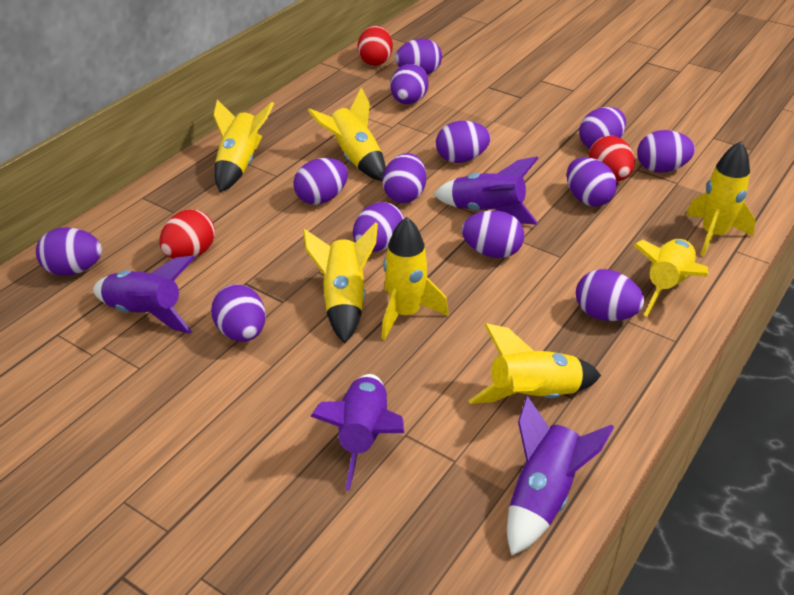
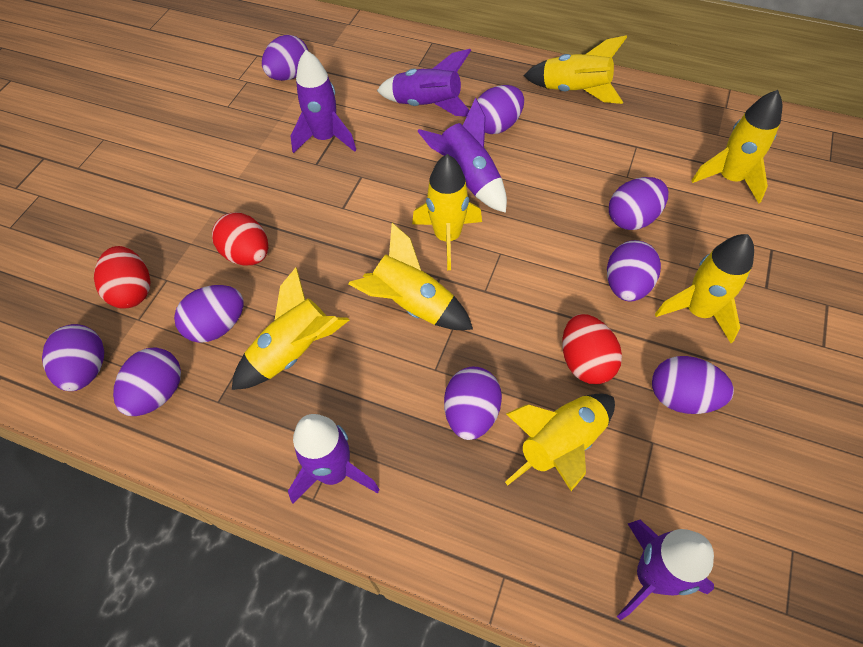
purple egg: [36,227,102,276] [211,284,266,342] [293,158,348,205] [353,202,404,252] [383,153,426,203] [390,64,429,104] [395,39,442,75] [436,121,490,163] [462,210,524,258] [567,157,617,207] [576,269,644,321] [579,107,626,149] [637,130,695,173] = 13 -> [42,324,104,391] [113,347,181,416] [174,285,244,343] [262,35,308,81] [444,367,502,440] [477,85,524,134] [607,240,661,302] [609,177,668,230] [652,356,734,414] = 9
purple rocket: [93,256,195,334] [310,374,404,490] [433,157,538,225] [507,396,614,556] = 4 -> [288,414,380,504] [291,50,356,153] [377,49,471,117] [417,98,507,213] [617,520,714,620] = 5

